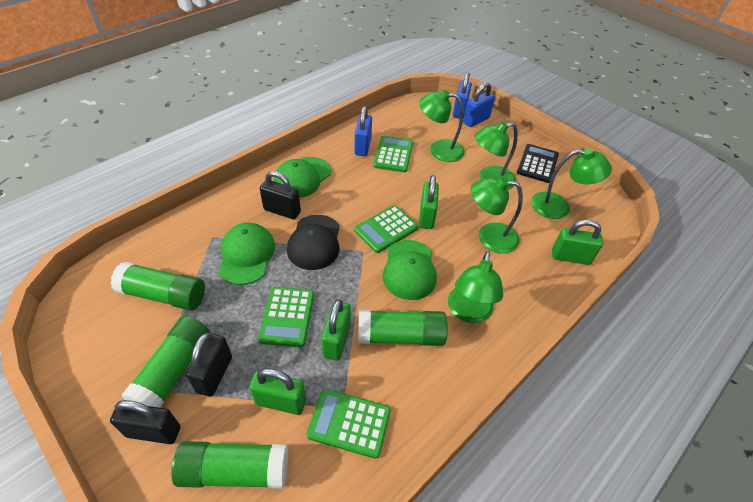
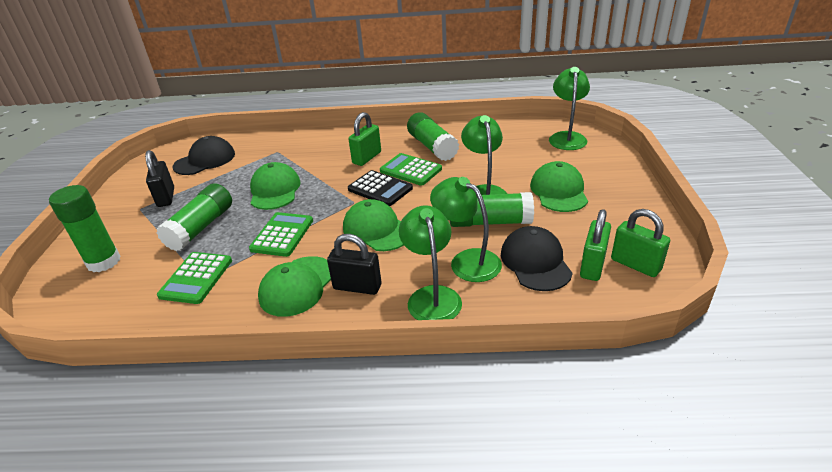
black cap: [287,215,340,270] = 1 -> [173,136,235,175] [501,226,573,291] = 2
black padlock: [110,400,180,444] [186,333,232,397] [260,171,301,220] = 3 -> [145,150,174,207] [327,234,381,295] = 2
blue padlock: [355,106,372,156] [453,72,472,119] [463,82,495,127] = 3 -> none = 0
green calculator: [258,287,314,347] [307,389,391,459] [354,205,418,253] [373,136,413,172] = 4 -> [157,252,232,304] [249,212,313,257] [380,153,442,186] = 3
green cap: [218,223,275,285] [273,157,331,198] [383,240,437,300] = 3 -> [250,162,301,210] [258,256,331,317] [343,199,404,251] [530,161,588,212] = 4
green lamp: [419,90,465,162] [448,251,503,323] [471,177,523,253] [474,122,518,190] [531,148,612,219] = 5 -> [399,205,462,320] [430,177,502,282] [461,115,507,195] [549,67,590,150] = 4
green padlock: [249,368,306,415] [321,299,351,361] [419,175,439,229] [552,220,603,265] = 4 -> [349,112,381,166] [580,209,611,281] [611,209,670,277] = 3

